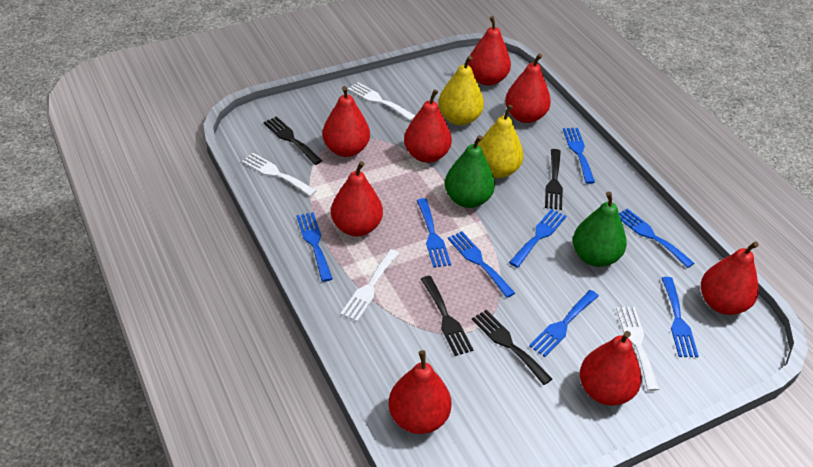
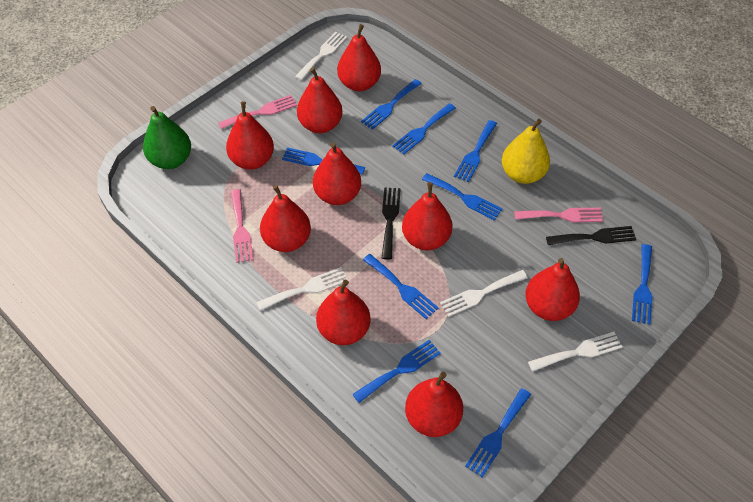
black fork: [263,116,322,165] [421,276,473,356] [472,310,552,385] [545,149,563,210] = 4 -> [382,187,401,260] [546,226,636,245] = 2
blue fork: [296,212,333,282] [417,198,451,268] [448,231,515,298] [509,209,566,268] [529,290,599,357] [563,128,595,184] [619,208,694,268] [662,277,699,357] = 8 -> [282,147,365,175] [352,340,441,403] [361,79,422,130] [363,254,439,319] [392,103,456,154] [422,173,502,221] [454,120,497,182] [465,388,531,478] [632,244,652,325] = 9
green pear: [445,135,495,208] [573,192,627,267] = 2 -> [143,106,191,169] = 1
pink fork: none = 0 -> [218,95,297,129] [231,189,254,263] [514,208,603,222] = 3
red pear: [323,86,370,157] [331,161,383,236] [389,350,452,434] [404,89,452,163] [468,16,511,86] [505,53,551,123] [580,331,642,406] [701,241,759,315] = 8 -> [226,101,274,170] [260,185,311,252] [297,67,343,133] [313,142,361,205] [316,280,371,345] [337,24,381,91] [402,182,453,250] [405,372,463,437] [525,258,580,321] = 9
yellow pear: [438,55,484,125] [478,105,524,178] = 2 -> [502,119,550,184] = 1

